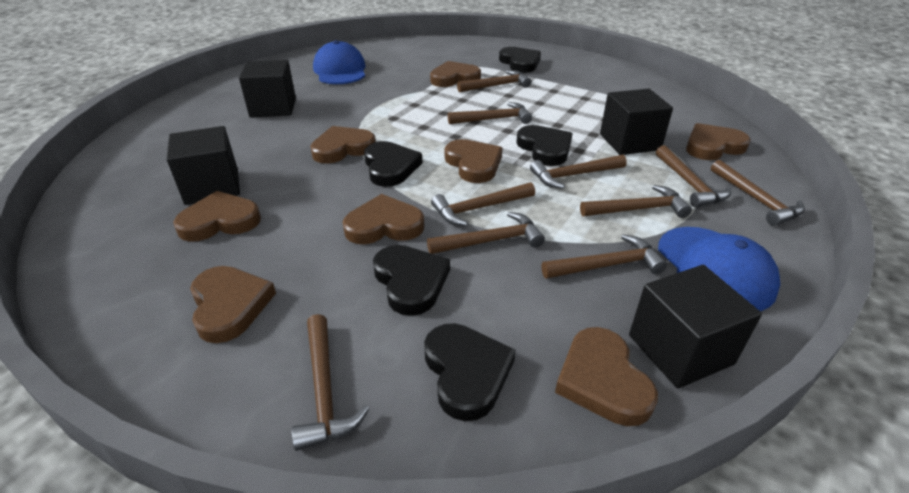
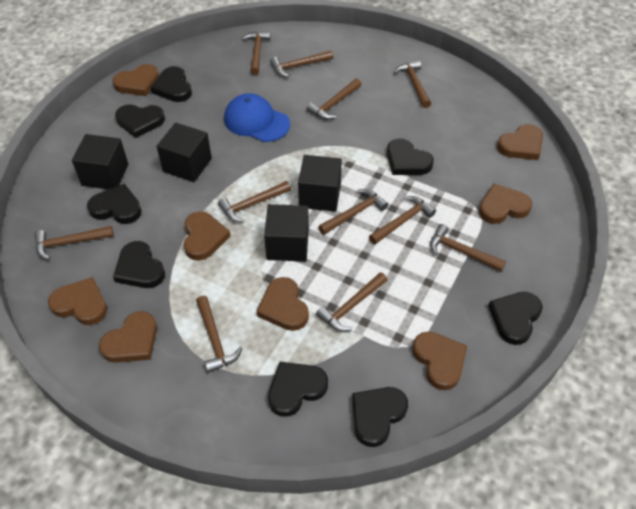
black heart: [364,141,422,187] [373,245,450,316] [424,323,516,421] [499,47,541,73] [516,125,573,166] = 5 -> [87,184,142,224] [113,241,165,288] [115,104,165,138] [150,66,192,102] [268,362,328,417] [352,387,408,447] [387,138,434,175] [488,292,543,345] = 8
blue cap: [313,40,365,84] [658,227,780,311] = 2 -> [224,93,290,142] = 1
brown hammer: [291,314,369,451] [427,212,545,254] [431,182,535,226] [448,102,532,124] [457,70,531,93] [530,154,627,189] [541,234,667,279] [580,185,692,218] [656,145,731,207] [711,160,805,226] = 10 -> [35,226,114,260] [196,296,243,373] [218,181,291,222] [242,31,270,75] [270,50,333,77] [306,79,362,119] [316,272,387,331] [318,189,388,235] [369,196,436,244] [394,60,431,108] [430,224,506,272] = 11

